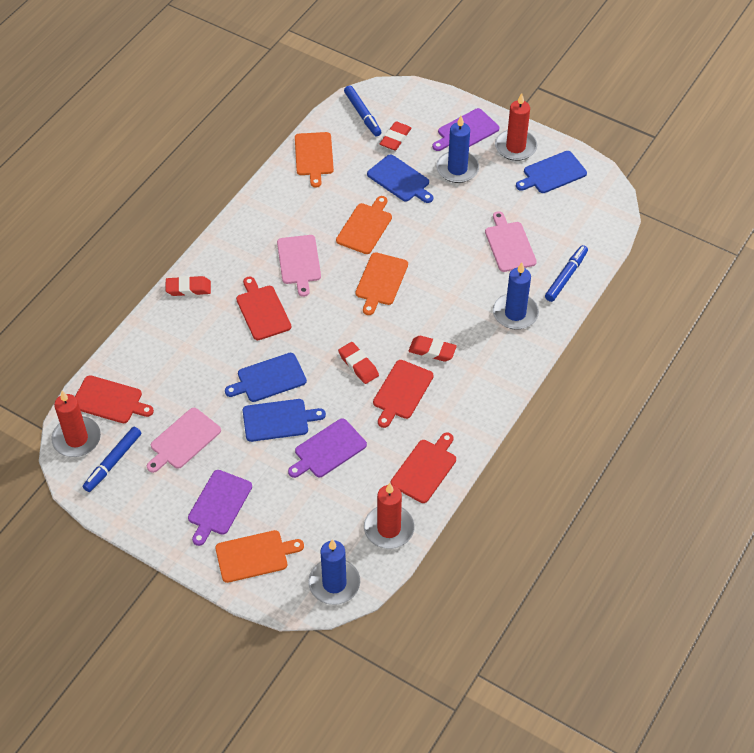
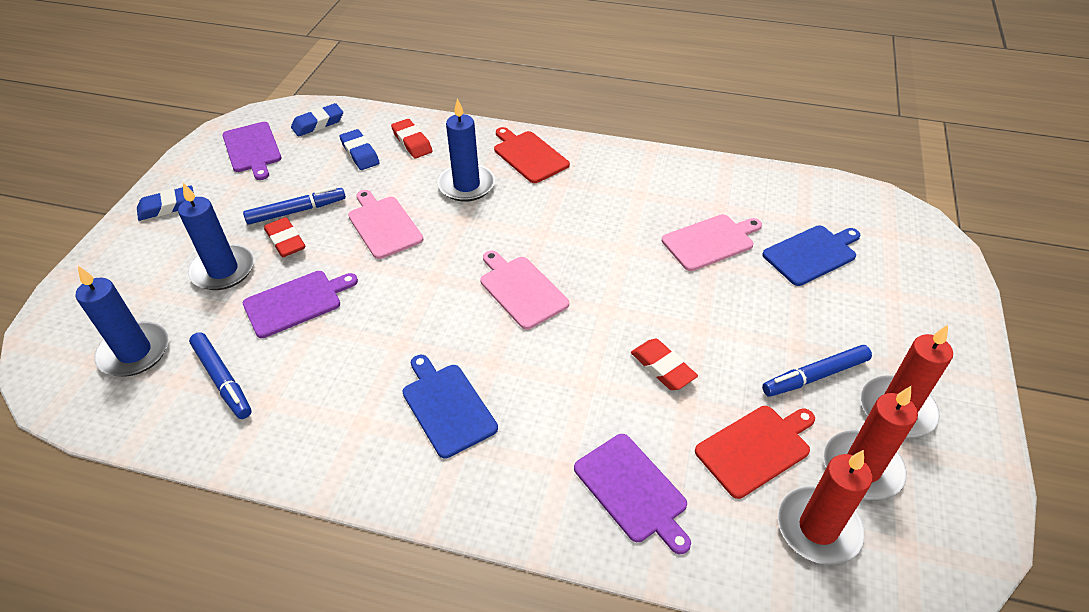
blue cutting board: [225,353,307,402] [243,399,326,442] [367,155,433,203] [516,151,587,193] = 4 -> [402,355,498,459] [762,225,860,286] = 2
blue eraser: none = 0 -> [137,185,194,221] [291,103,343,136] [340,129,380,170] = 3
orange cutting board: [215,530,304,583] [295,132,334,188] [336,196,392,254] [355,252,408,315] = 4 -> none = 0
red cutting board: [75,375,154,423] [236,277,291,340] [373,360,434,428] [391,433,456,503] = 4 -> [494,127,570,183] [695,406,815,499] = 2
red eraser: [166,276,211,296] [338,342,379,384] [380,122,411,151] [408,336,457,362] = 4 -> [264,217,305,257] [391,119,433,158] [631,339,698,390] = 3

